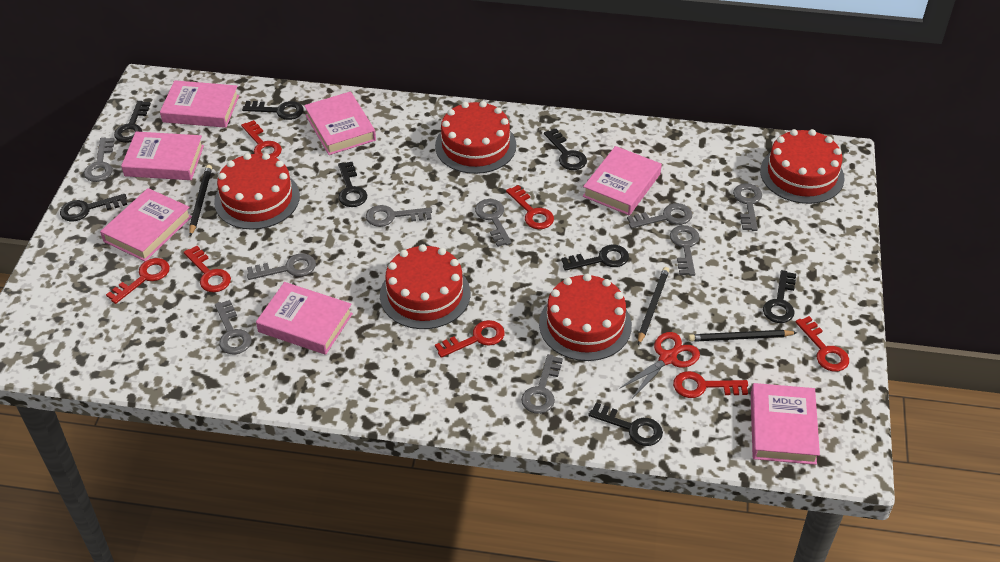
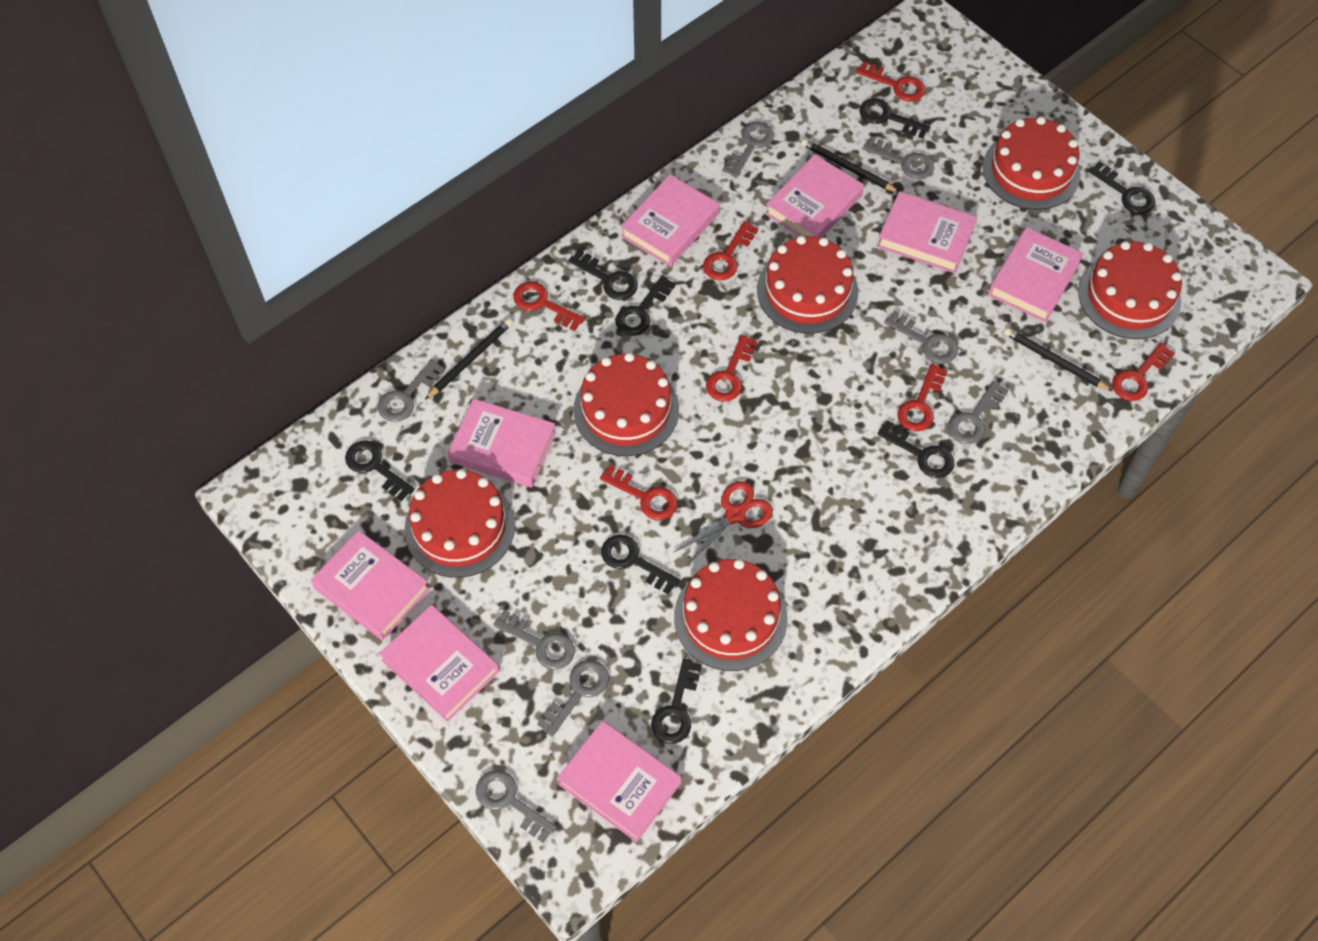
grey key: [84,138,115,182] [215,300,251,354] [247,254,316,280] [366,205,432,227] [475,199,512,247] [521,354,563,414] [627,203,692,228] [670,225,700,276] [733,183,762,231] = 9 -> [378,359,445,422] [476,770,557,843] [493,610,575,670] [537,660,609,737] [723,122,774,178] [863,137,934,180] [884,311,958,364] [948,380,1009,444] = 8
pink book: [100,188,192,261] [121,131,204,180] [160,80,239,128] [256,282,353,355] [304,91,376,155] [583,146,662,215] [751,383,820,465] = 7 -> [311,530,430,640] [379,605,499,722] [447,398,556,488] [557,721,682,842] [621,174,719,267] [765,154,864,238] [877,191,977,273] [988,227,1084,322] = 8
red cake: [214,153,300,230] [380,244,470,329] [435,101,516,174] [539,274,632,361] [760,129,845,204] = 5 -> [405,469,515,578] [573,353,679,456] [674,559,788,671] [757,236,858,334] [983,116,1081,210] [1078,241,1182,339] = 6

